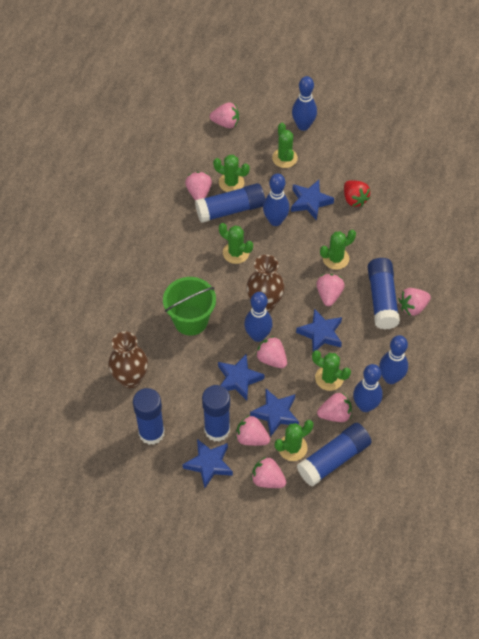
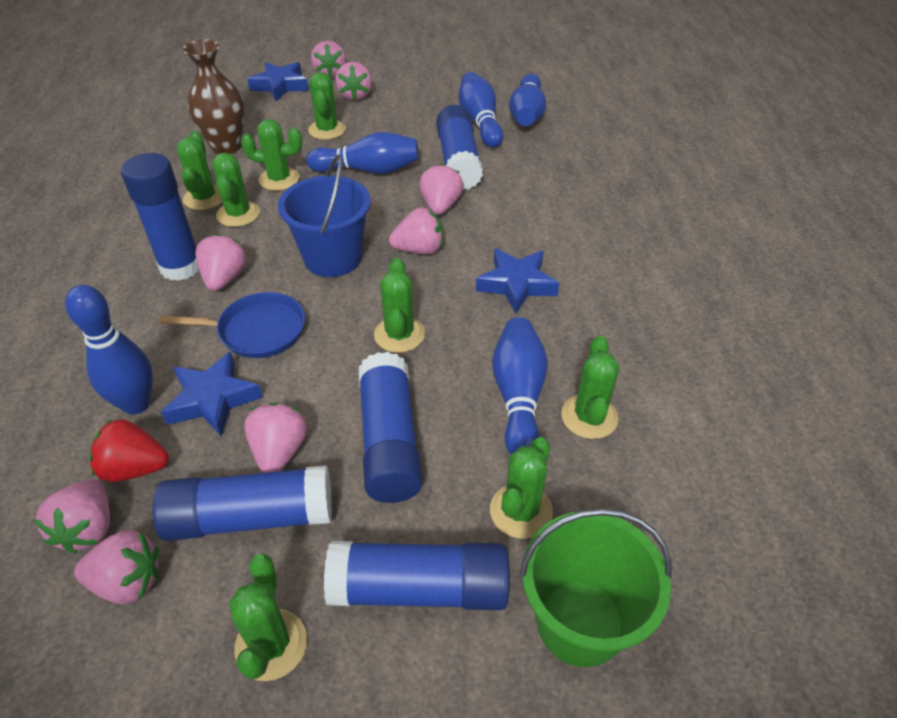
blue bucket: none = 0 -> [278,154,371,277] = 1
blue pan: none = 0 -> [159,292,305,358] = 1
blue star: [182,439,233,488] [218,354,264,400] [250,389,299,437] [291,180,334,220] [296,308,342,351] = 5 -> [161,352,263,437] [247,62,309,101] [476,248,560,314] = 3
brown vase: [108,332,148,389] [247,255,285,312] = 2 -> [183,40,245,154] = 1
green cactus: [213,155,250,192] [219,223,253,264] [272,123,298,168] [275,420,313,461] [312,350,351,391] [320,230,356,270] = 6 -> [177,131,222,210] [212,153,260,227] [229,554,307,681] [241,119,302,191] [308,72,346,140] [374,258,425,353] [490,437,553,539] [561,336,619,439] = 8

